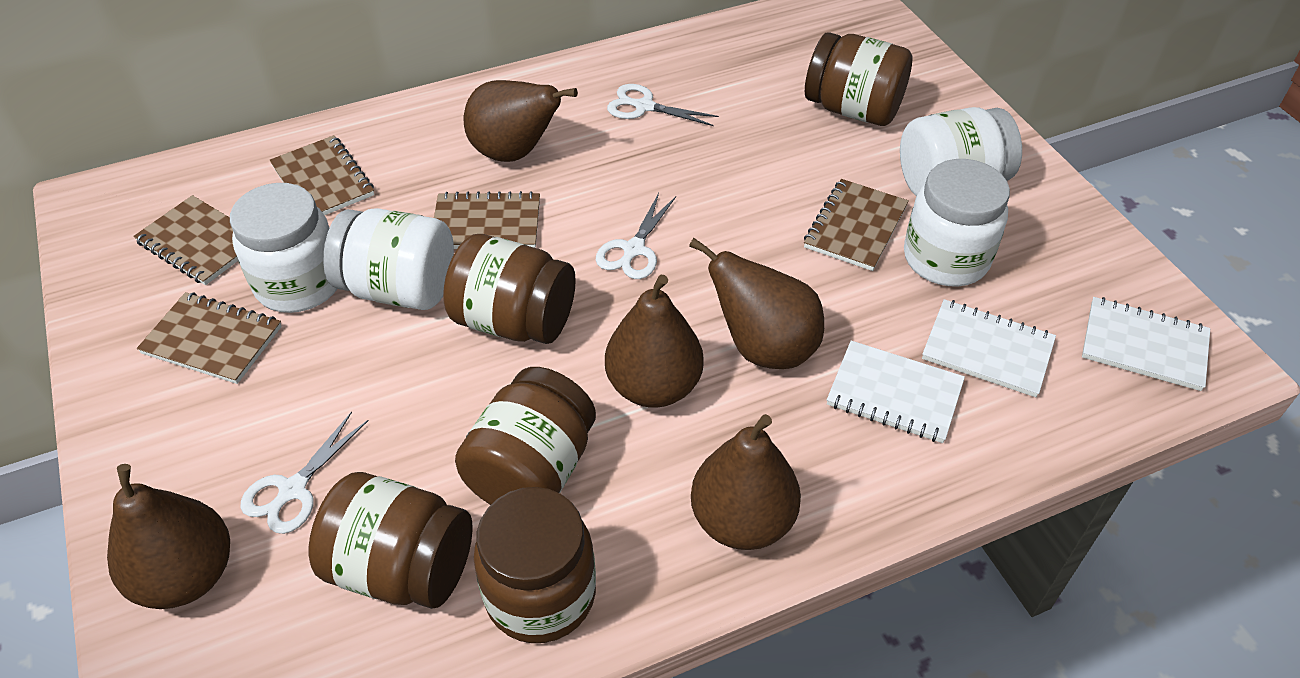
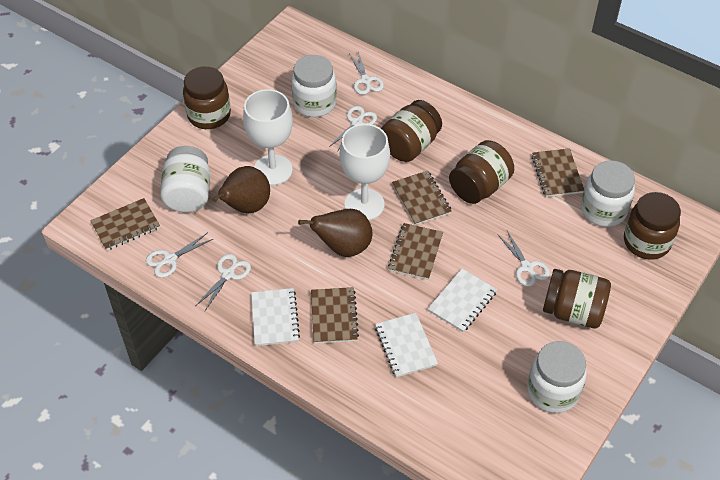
brown pear: [107,464,230,609] [464,80,578,162] [605,275,704,408] [689,238,824,369] [691,414,801,550] = 5 -> [212,166,270,213] [298,209,372,257] = 2
white goblet: none = 0 -> [243,89,293,185] [340,124,390,220] = 2
white scissors: [241,412,369,534] [596,193,676,279] [607,84,719,126] = 3 -> [146,233,213,278] [196,254,251,311] [329,106,377,152] [349,52,384,95] [497,231,550,286] = 5

